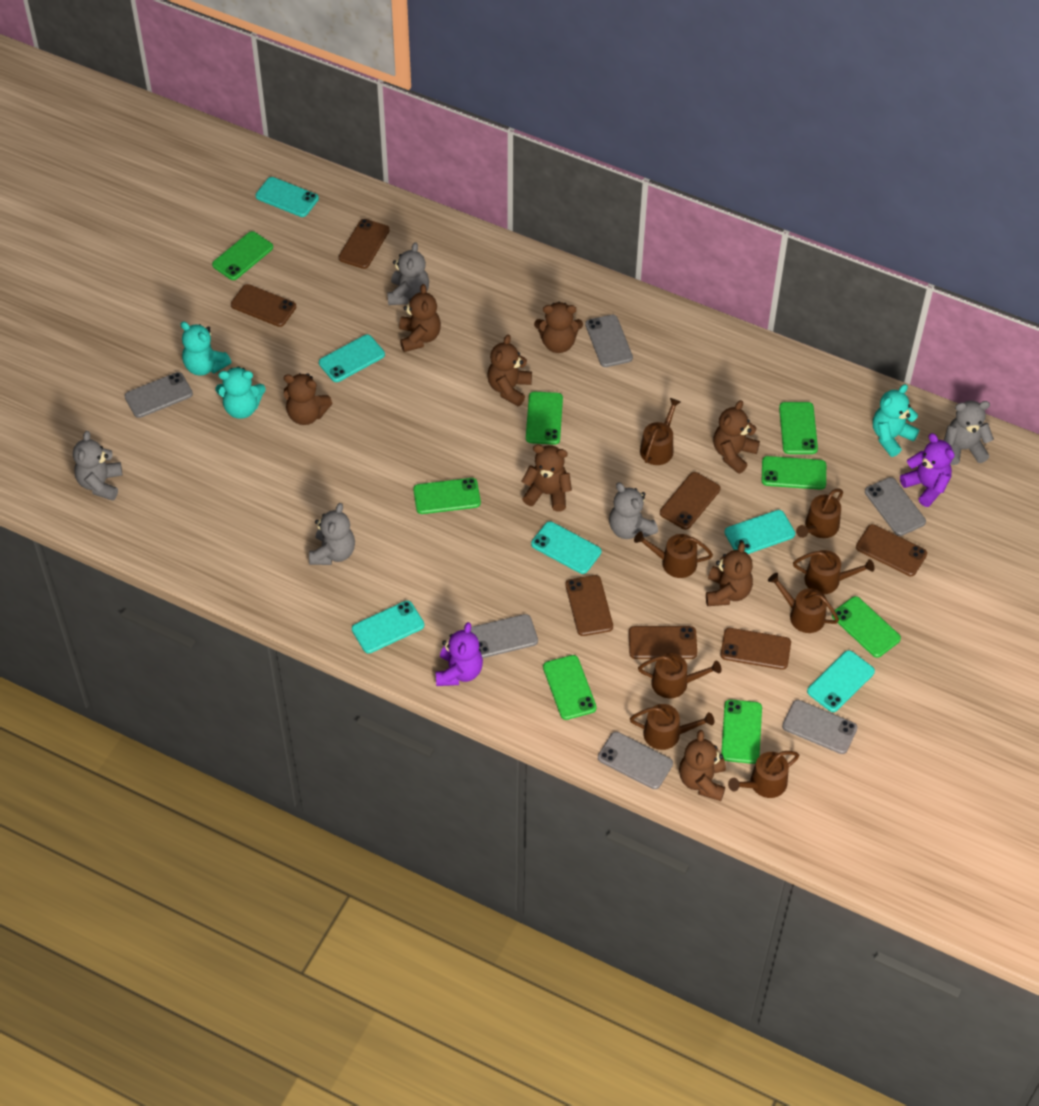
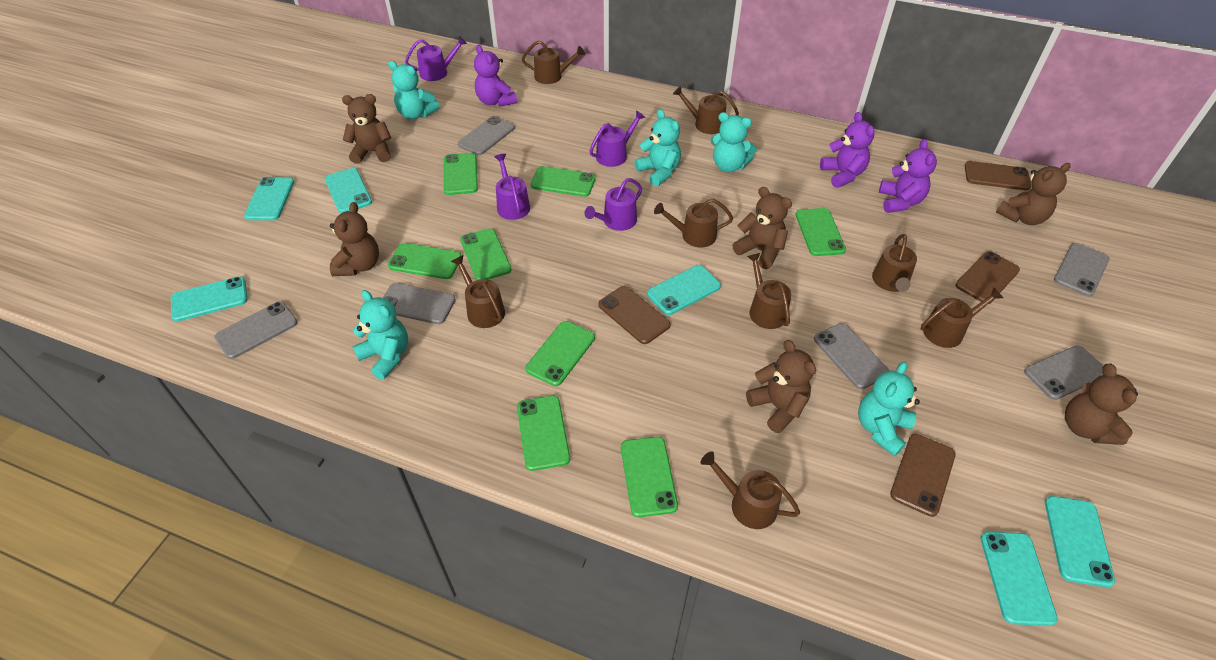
brown phone: [231,284,296,327] [339,219,390,269] [565,575,613,636] [629,626,697,659] [660,472,720,530] [720,628,791,670] [856,524,927,576] = 7 -> [598,286,671,344] [890,434,956,517] [955,251,1020,304] [965,161,1031,191] = 4
brown teddy bear: [283,373,332,425] [399,284,441,352] [487,335,532,406] [522,445,572,512] [534,302,583,353] [679,730,726,801] [706,542,753,606] [713,400,760,474] = 8 -> [330,202,379,276] [342,94,391,164] [733,187,792,269] [746,340,816,433] [996,163,1071,225] [1065,364,1138,445] = 6
grey teddy bear: [73,431,122,501] [309,503,355,565] [387,242,429,305] [609,482,658,539] [944,401,994,465] = 5 -> none = 0
purple teddy bear: [436,622,483,686] [900,433,955,507] = 2 -> [474,45,517,107] [820,112,874,188] [879,139,937,213] = 3
purple watering can: none = 0 -> [405,36,467,81] [494,154,530,220] [584,178,642,231] [590,110,645,167] = 4
turquoise teddy bear: [180,322,231,376] [216,366,266,419] [873,384,919,457] = 3 -> [353,290,408,380] [388,61,440,119] [635,109,681,187] [711,112,757,172] [858,361,920,456] = 5

